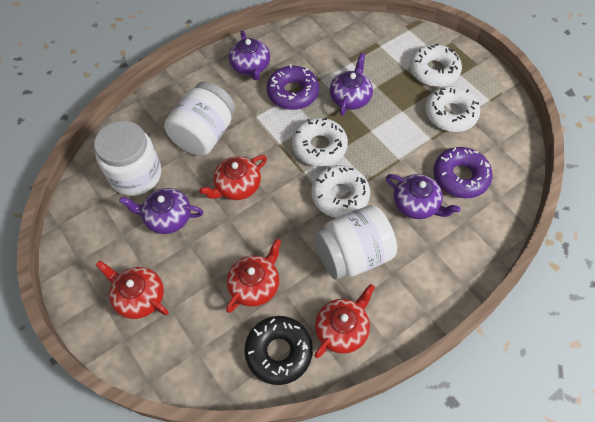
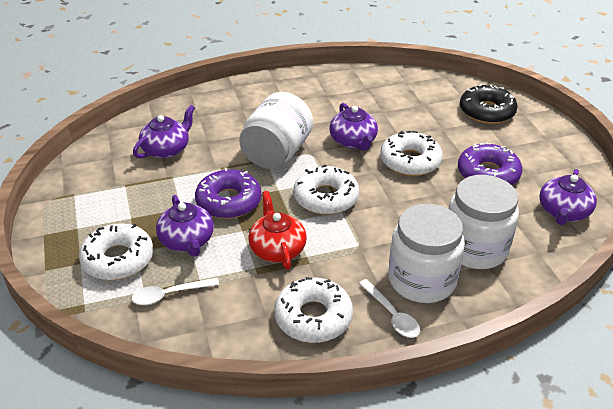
red teapot: [96,260,169,319] [199,155,267,200] [226,239,281,313] [314,284,375,358] = 4 -> [248,191,307,270] = 1
white spoon: none = 0 -> [132,278,219,305] [359,279,420,338] = 2

